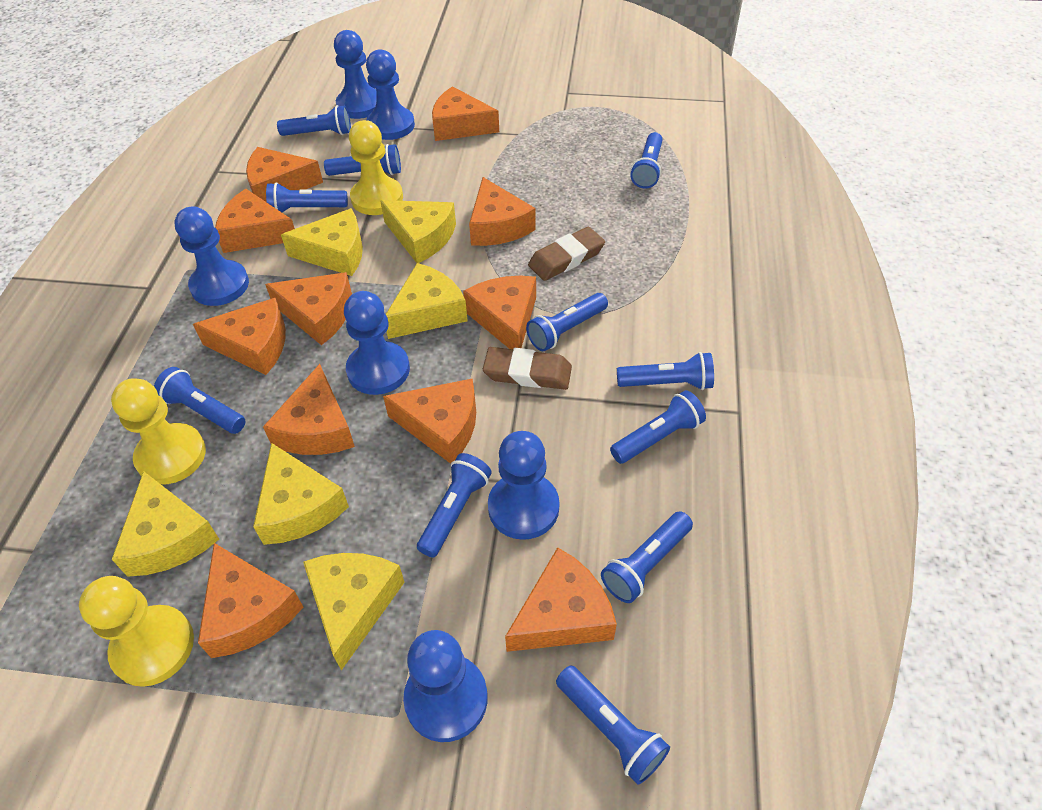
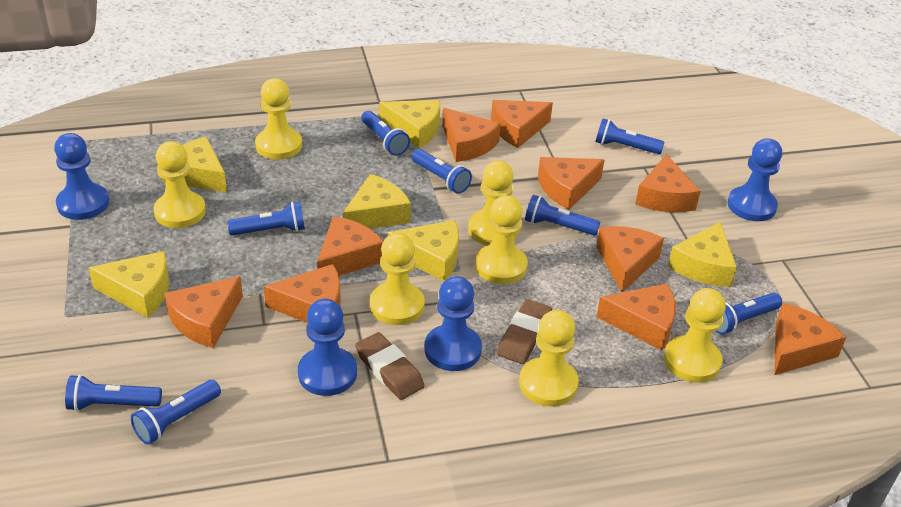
blue flashlight: [154,367,245,434] [266,182,348,212] [277,105,351,136] [324,144,401,176] [417,453,492,558] [526,293,608,351] [556,665,670,785] [601,511,693,603] [610,390,706,464] [617,352,714,390] [630,132,663,188] = 11 -> [65,375,162,411] [131,380,221,445] [227,202,305,236] [361,111,410,156] [411,149,472,194] [525,195,600,236] [595,118,664,154] [715,293,782,334] = 8
blue pawn: [175,206,249,306] [334,30,377,119] [344,291,410,395] [366,49,415,140] [403,630,488,742] [488,431,559,540] = 6 -> [54,133,109,220] [298,299,357,396] [424,276,482,371] [728,138,782,221] = 4
orange cheese: [193,298,286,375] [198,543,303,658] [215,189,295,253] [246,147,323,202] [263,364,355,455] [265,272,352,345] [383,378,476,464] [432,86,499,141] [463,276,536,349] [469,177,536,246] [505,547,617,652] = 11 -> [164,276,243,348] [264,264,341,323] [317,216,383,276] [443,108,501,162] [491,100,553,148] [538,157,604,210] [596,226,664,292] [596,283,676,351] [635,154,700,212] [774,303,846,375] = 10
yellow pawn: [79,576,194,687] [111,378,206,485] [349,120,403,215] = 3 -> [153,141,206,228] [255,78,302,160] [370,233,425,325] [468,160,518,246] [475,195,528,284] [519,310,579,406] [664,288,726,383] = 7

